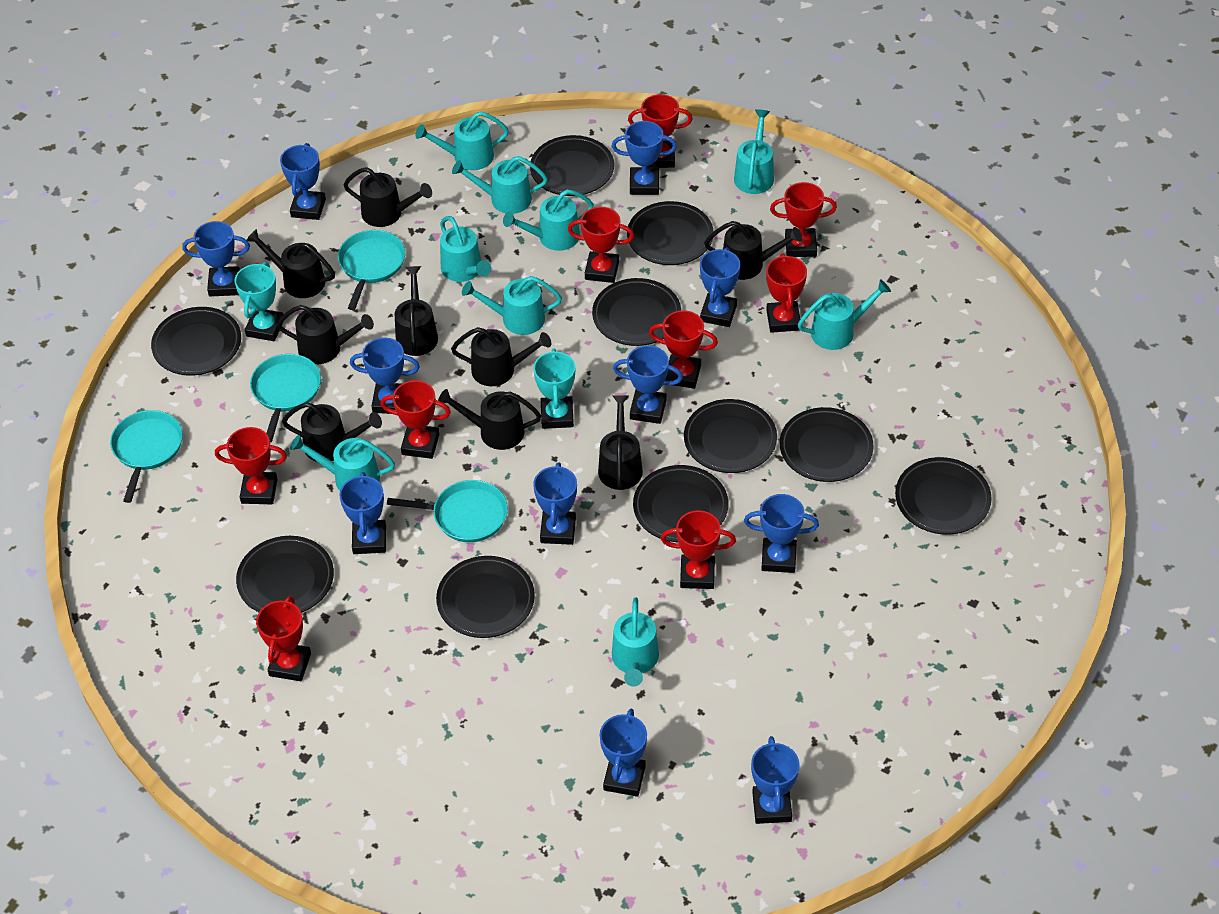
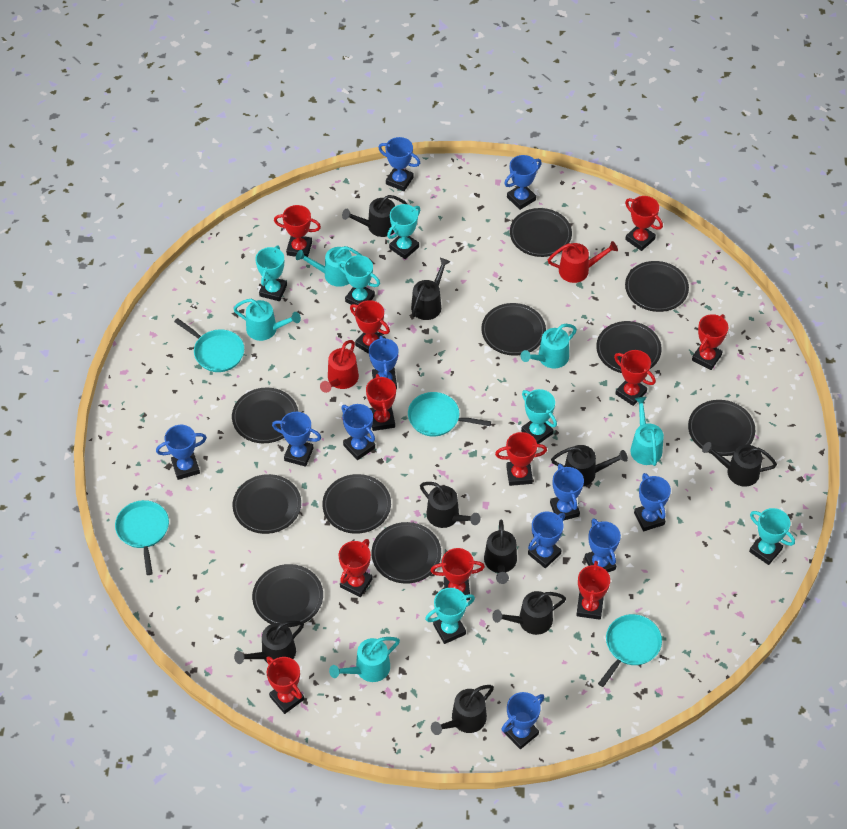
red trophy: [215,427,287,504] [256,596,311,681] [380,380,451,459] [568,207,634,283] [628,94,693,168] [649,310,718,389] [661,510,736,589] [766,254,807,333] [770,182,837,257] = 9 -> [266,656,304,714] [274,205,321,257] [339,539,373,597] [350,300,390,354] [366,374,396,431] [430,548,485,600] [495,432,547,486] [576,561,610,620] [614,350,656,406] [625,196,663,251] [692,314,728,370] = 11
red watering can: none = 0 -> [320,340,359,393] [548,241,618,283] = 2
turquoise trophy: [235,262,284,341] [533,349,575,429] = 2 -> [255,246,287,301] [338,255,380,305] [387,204,420,259] [425,588,475,644] [521,389,557,444] [749,508,795,565] = 6
turquoise watering can: [290,435,395,491] [415,111,509,170] [440,216,491,282] [452,156,548,214] [462,276,562,335] [503,190,594,251] [612,597,659,687] [734,109,774,194] [798,279,891,350] = 9 -> [233,299,301,341] [296,246,363,287] [329,637,400,682] [521,324,577,369] [630,397,664,466] = 5

